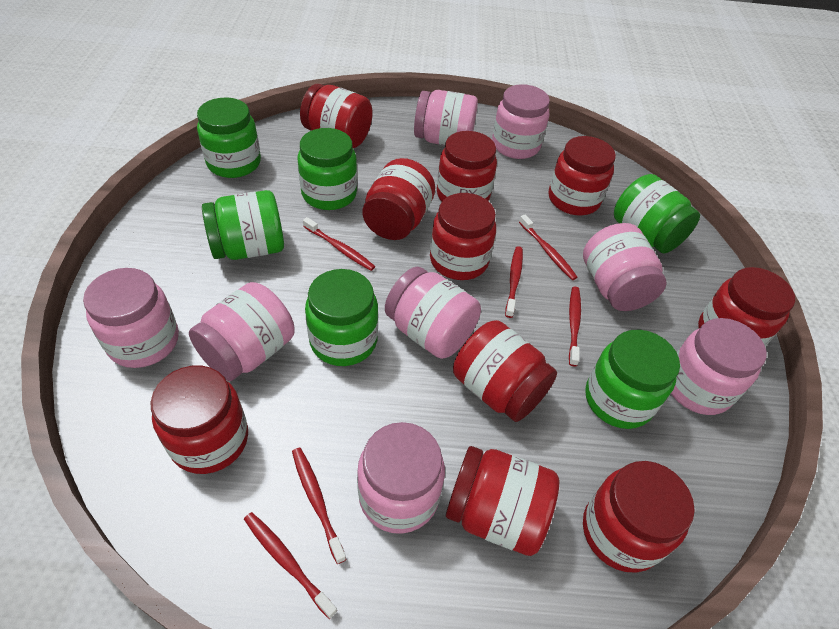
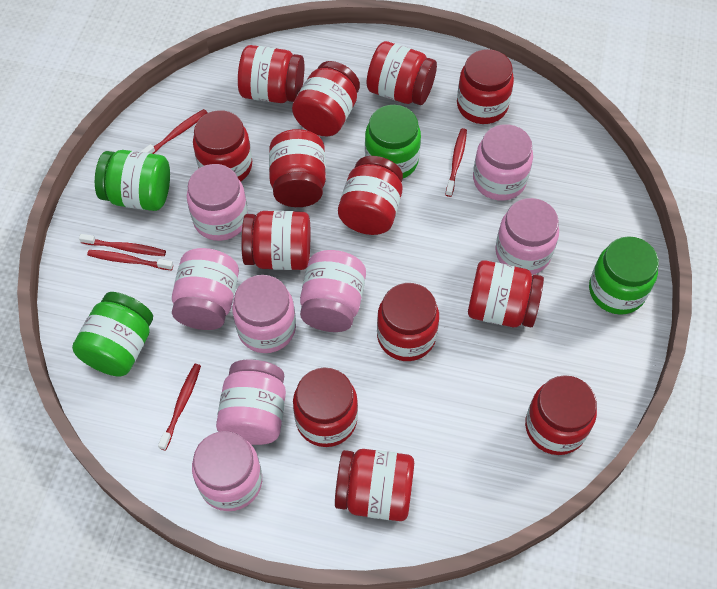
green jar: [197,97,261,178] [202,190,284,260] [297,128,357,210] [305,269,378,366] [585,330,680,429] [614,174,700,254] = 6 -> [72,292,153,376] [95,150,170,211] [365,105,421,178] [589,236,659,315] = 4
red jar: [150,365,248,474] [300,84,373,148] [362,158,435,240] [430,193,496,280] [437,131,497,201] [446,446,559,556] [453,320,557,422] [549,136,616,216] [583,461,695,572] [698,267,795,346] = 10 -> [193,110,252,182] [238,45,304,103] [241,211,310,270] [269,129,326,207] [292,61,360,136] [293,368,358,447] [335,449,414,521] [338,156,403,235] [367,41,437,105] [377,283,439,361] [457,49,514,124] [468,260,544,327] [525,375,597,455] = 13
red toothbrush: [244,512,337,619] [292,448,346,564] [303,217,375,271] [505,246,523,318] [519,214,578,280] [569,287,581,367] = 6 -> [79,234,166,256] [87,250,173,271] [140,109,208,154] [158,364,201,451] [445,128,467,197] = 5

